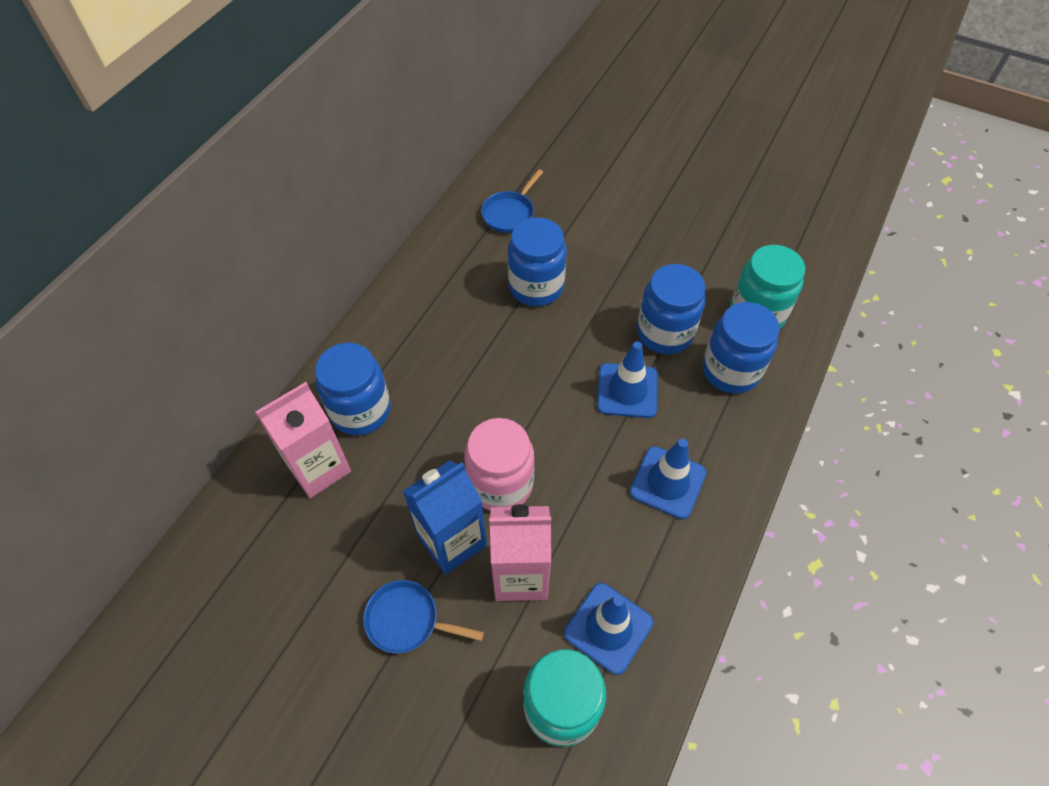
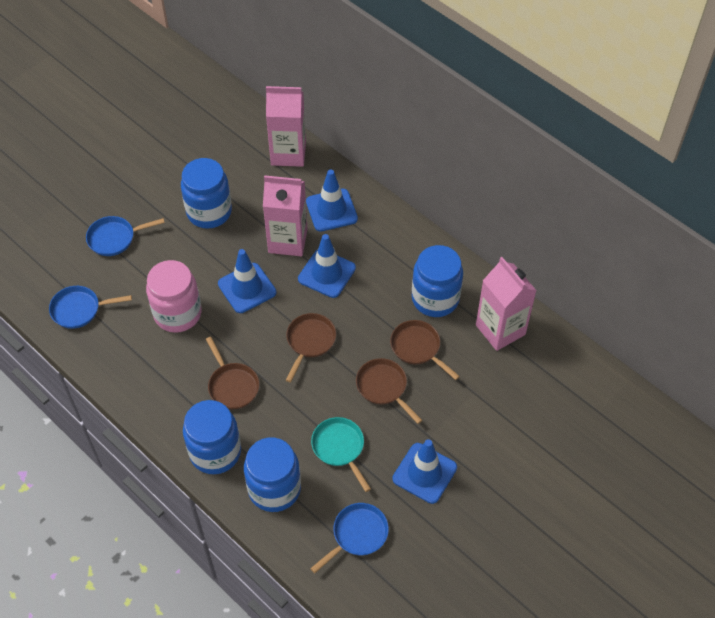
blue carton: [403,460,487,575] = 1 -> none = 0
blue pan: [363,580,484,653] [481,169,543,233] = 2 -> [49,286,132,329] [86,216,165,256] [310,503,389,573] = 3
blue traffic cone: [564,583,654,675] [597,341,658,418] [630,439,706,519] = 3 -> [218,249,276,313] [298,234,356,298] [306,169,358,232] [393,439,457,504] = 4
brown pan: none = 0 -> [206,337,259,409] [286,313,336,383] [356,358,422,424] [390,320,460,380] = 4
pink carton: [255,382,351,498] [489,504,551,601] = 2 -> [263,175,308,256] [266,86,306,167] [476,257,537,351] = 3
turquoise jar: [523,649,606,747] [730,245,805,329] = 2 -> none = 0
turquoise pan: none = 0 -> [311,417,371,492] = 1

